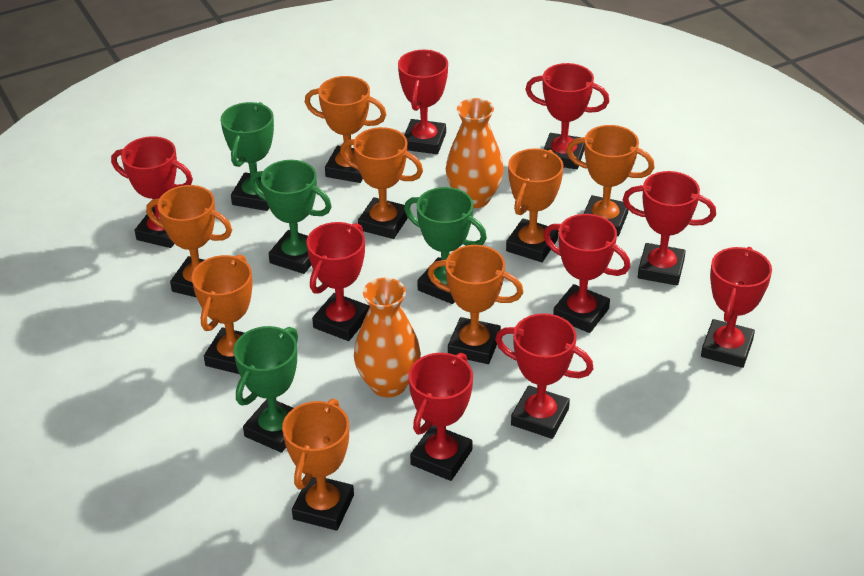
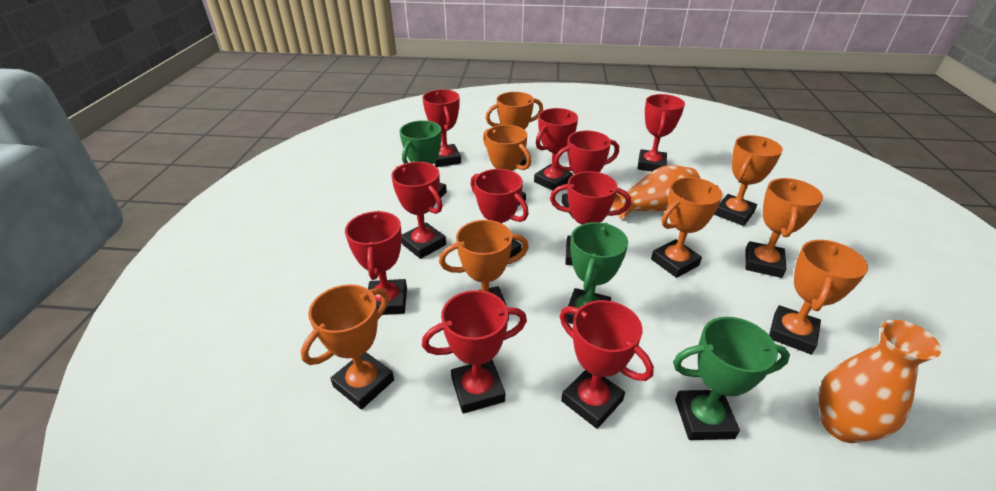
green trophy: [221,102,274,211] [233,326,298,453] [250,160,332,274] [404,187,487,304] = 4 -> [400,120,447,204] [566,222,628,324] [673,317,790,440] = 3
red trophy: [111,136,193,248] [307,222,370,341] [398,49,448,154] [408,353,473,481] [495,313,594,439] [525,63,609,169] [543,214,630,333] [623,171,716,285] [701,247,772,368] = 9 -> [345,211,407,315] [391,162,446,259] [422,89,461,167] [422,290,527,414] [471,169,529,258] [534,108,578,191] [550,171,631,266] [554,131,619,219] [560,300,654,429] [638,94,685,171] = 10

